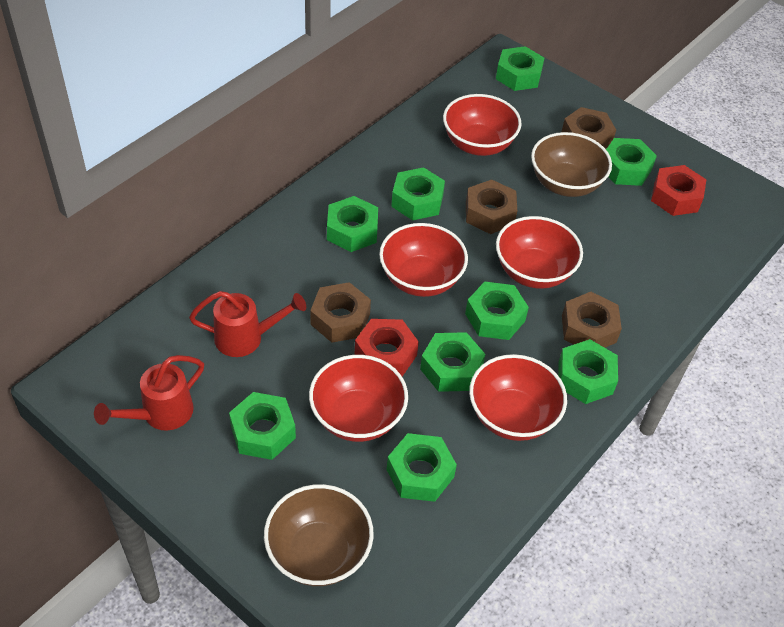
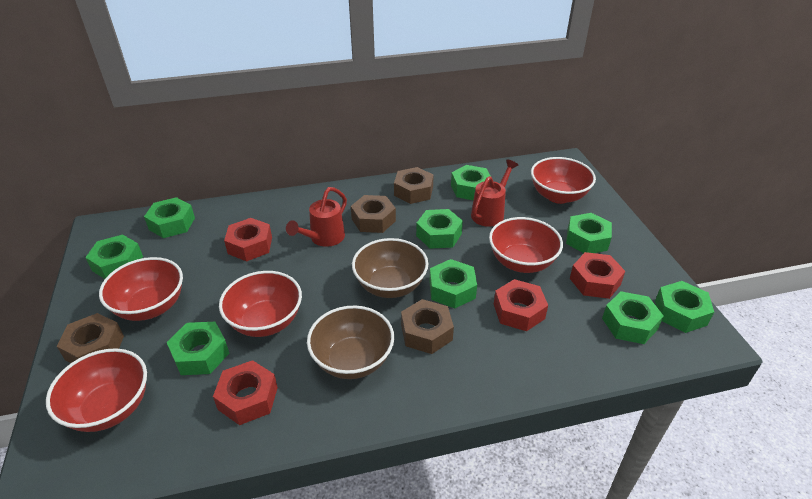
red nut: [355,319,419,376] [651,165,707,216] = 2 -> [213,360,278,425] [224,218,272,261] [494,279,548,331] [570,252,625,299] = 4

